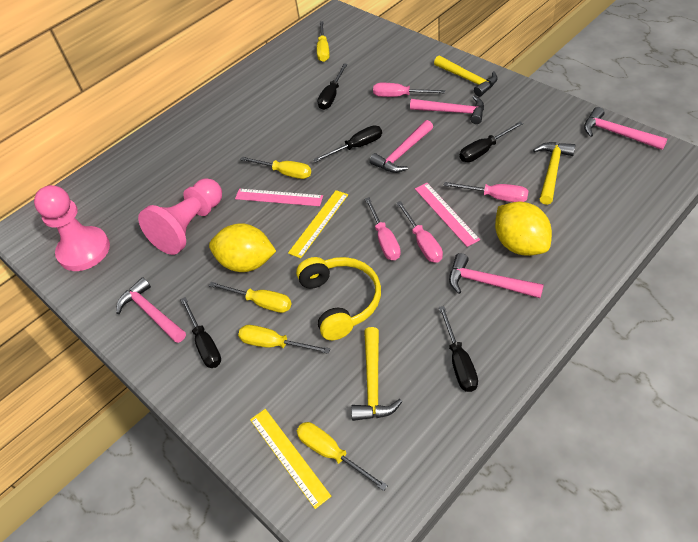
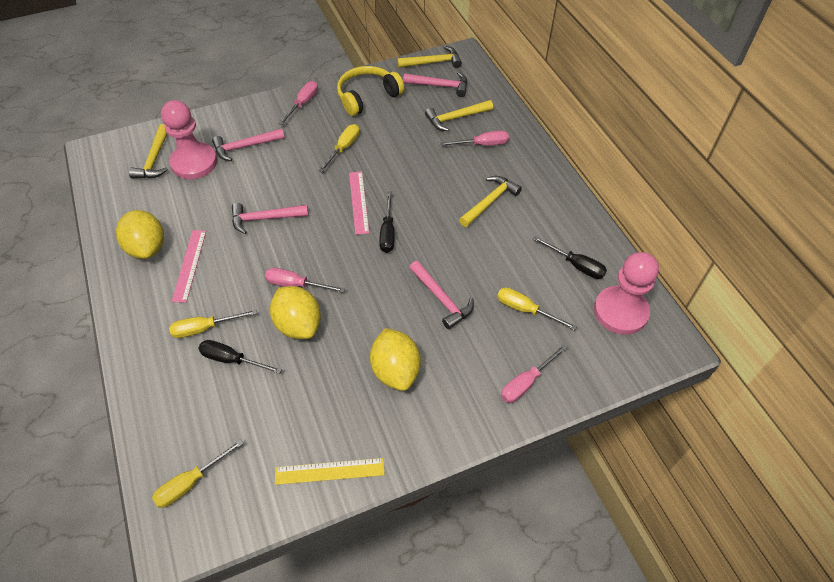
black screwdriver: [180,297,221,368] [313,125,382,162] [318,63,348,110] [439,306,478,392] [460,122,523,162] = 5 -> [198,340,282,374] [379,191,394,253] [533,236,607,279] = 3
pink hammer: [116,277,186,343] [370,120,433,173] [410,96,484,124] [449,253,544,298] [584,107,668,150] = 5 -> [212,128,285,161] [232,203,309,234] [403,72,467,97] [409,261,474,329] = 4
yellow hammer: [351,327,402,421] [434,55,497,97] [533,142,575,205] = 3 -> [129,124,168,179] [397,46,462,68] [425,100,493,131] [459,176,522,227] = 4
yellow lemon: [209,223,276,272] [495,202,552,256] = 2 -> [116,210,164,259] [270,286,321,339] [370,328,421,391] = 3
yellow ruler: [250,409,331,509] [288,190,348,258] = 2 -> [275,458,385,485] = 1
yellow screwdriver: [209,282,292,313] [238,325,330,354] [240,157,311,179] [297,422,388,491] [317,21,329,62] = 5 -> [152,439,244,508] [169,310,257,338] [318,124,360,172] [497,287,577,330] = 4

